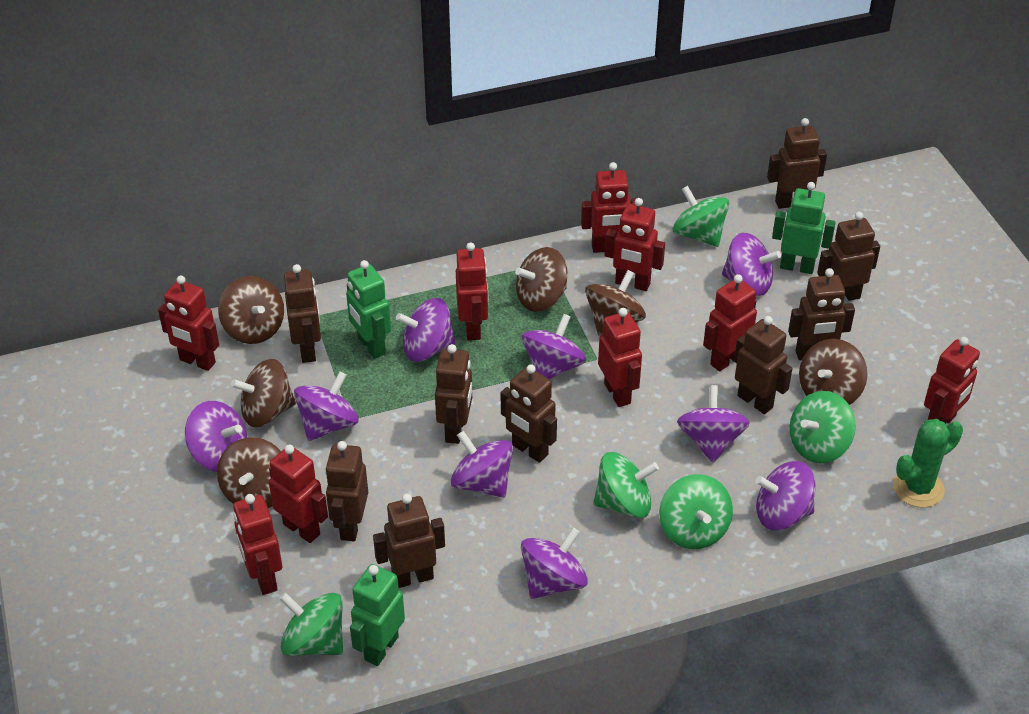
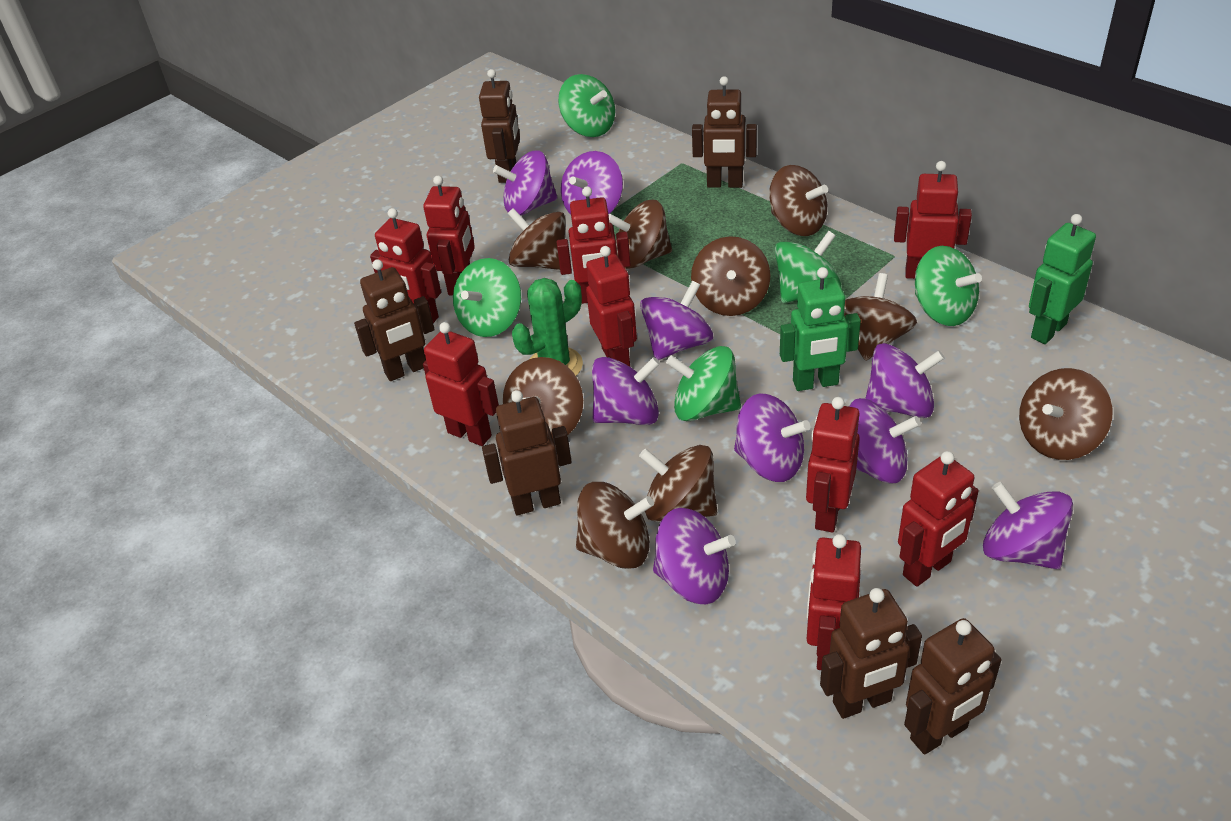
brown robot: [284,264,321,363] [325,441,368,541] [373,494,445,588] [435,344,472,444] [501,364,557,463] [734,316,793,414] [767,118,827,209] [788,268,855,360] [817,212,880,301] = 9 -> [354,259,435,381] [479,69,520,183] [482,390,572,515] [692,76,757,188] [820,588,922,719] [904,618,1001,755] = 6
brown spinning top: [217,437,281,508] [218,276,284,344] [231,359,296,427] [515,247,568,312] [585,270,646,336] [799,339,867,405] = 6 -> [503,357,583,438] [507,208,566,270] [576,482,654,569] [609,200,672,269] [639,445,717,522] [691,236,771,316] [769,165,828,236] [844,273,917,361] [1019,368,1113,460] = 9
green robot: [346,260,391,359] [350,564,405,666] [772,182,836,274] = 3 -> [780,267,861,391] [1029,214,1096,344] = 2

